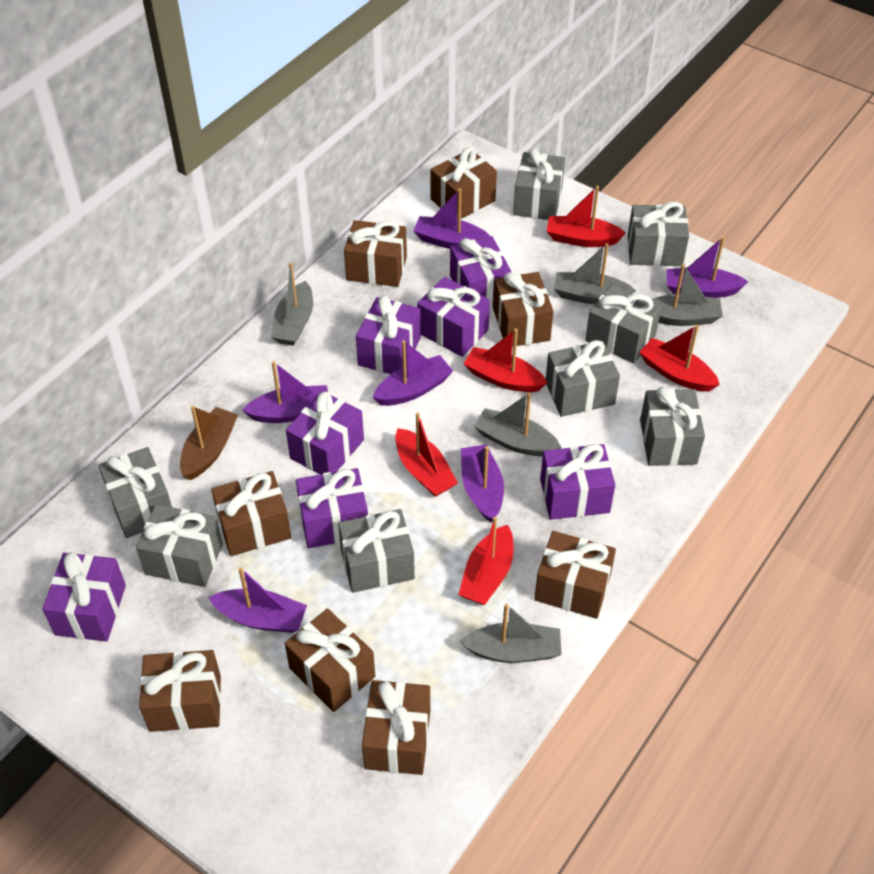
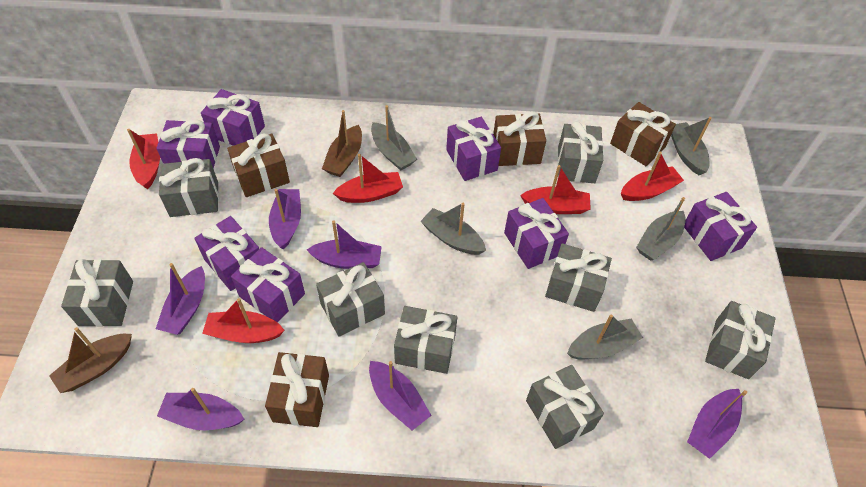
brown boat: [180,406,238,480] = 1 -> [49,327,132,393] [322,110,362,177] = 2
brown gift: [139,650,221,732] [211,471,291,556] [285,608,375,712] [344,220,407,287] [362,680,430,775] [430,147,497,219] [493,272,553,347] [534,531,616,619] = 8 -> [227,134,290,197] [265,352,329,427] [493,111,546,166] [610,102,676,166] = 4

